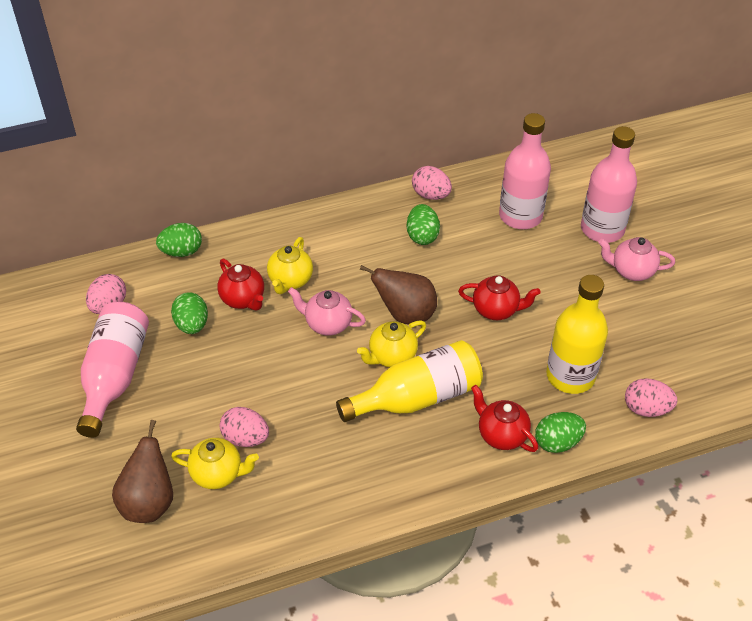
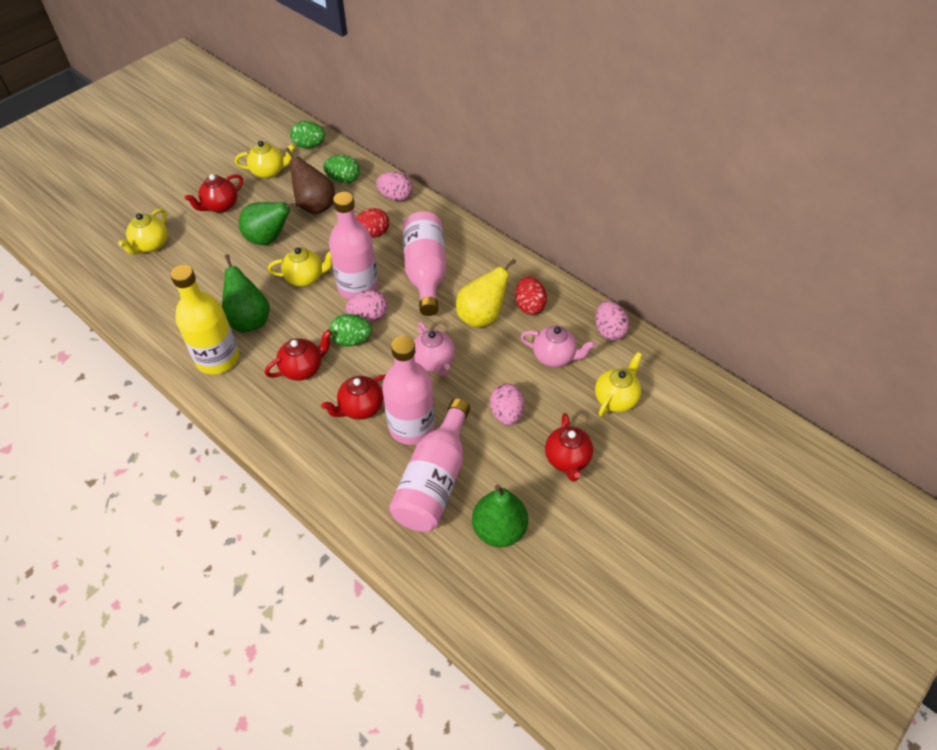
brown pear: [112,420,173,523] [360,265,437,324] = 2 -> [285,148,335,214] = 1
green egg: [156,223,202,257] [171,292,208,334] [407,204,440,245] [535,412,586,453] = 4 -> [290,121,325,148] [323,155,360,183] [329,314,372,346] = 3
green pear: none = 0 -> [222,254,270,333] [239,202,298,245] [472,484,528,547] = 3
pink bottle: [76,302,149,438] [499,113,551,229] [581,126,637,243] = 3 -> [329,192,378,300] [382,336,435,445] [389,399,470,532] [403,211,446,316] = 4
red egg: none = 0 -> [356,208,389,238] [515,276,547,315] = 2
red teapot: [217,259,264,311] [458,275,541,320] [471,385,538,452] = 3 -> [185,174,243,213] [265,330,332,381] [321,374,386,420] [545,413,593,482] = 4
yellow bottle: [336,340,483,422] [546,275,608,394] = 2 -> [170,265,239,374] = 1
yellow pear: none = 0 -> [456,259,516,328] = 1
yellow teapot: [171,438,259,489] [267,237,313,294] [357,320,426,367] = 3 -> [118,208,168,255] [235,141,295,179] [268,247,332,287] [595,352,642,417] = 4

